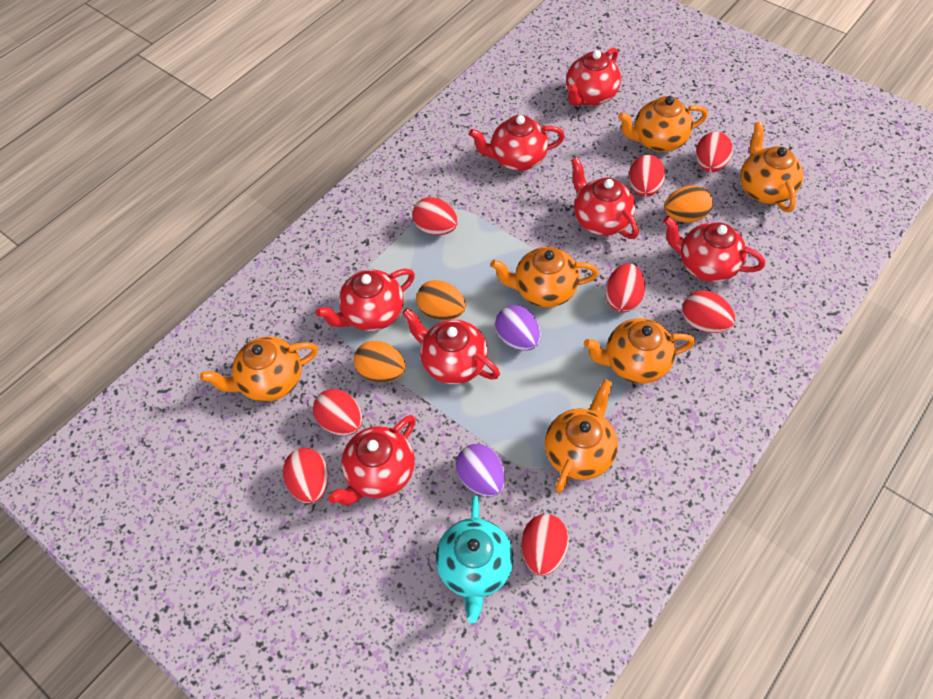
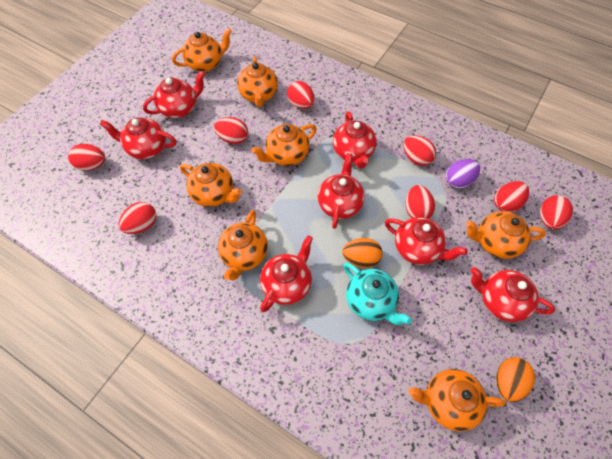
orange egg: [354,341,406,382] [416,280,466,320] [664,185,713,223] = 3 -> [342,238,383,268] [496,357,535,402] = 2
orange teapot: [200,336,318,402] [490,247,599,308] [545,379,618,493] [584,318,695,384] [618,96,708,152] [740,121,803,212] = 6 -> [172,28,232,72] [180,163,242,207] [218,210,268,281] [237,56,278,107] [251,124,317,166] [409,369,506,432] [466,211,546,259] = 7
purple egg: [456,444,505,497] [495,305,541,351] = 2 -> [446,159,480,189] = 1

